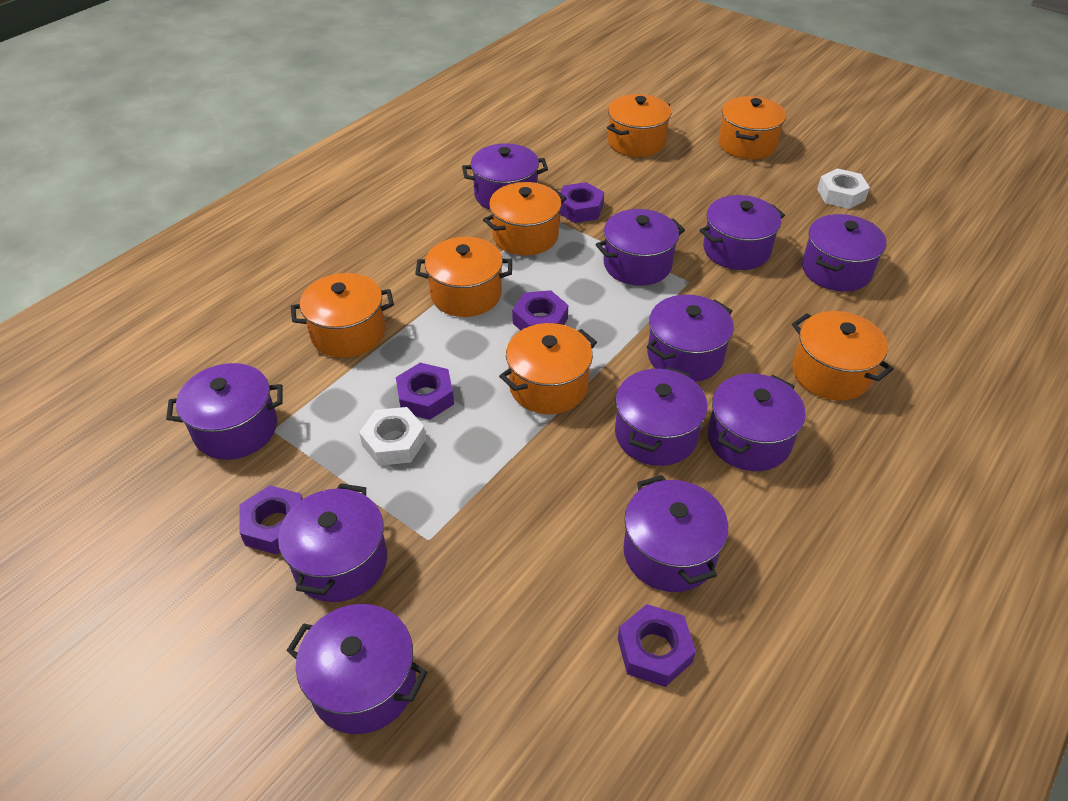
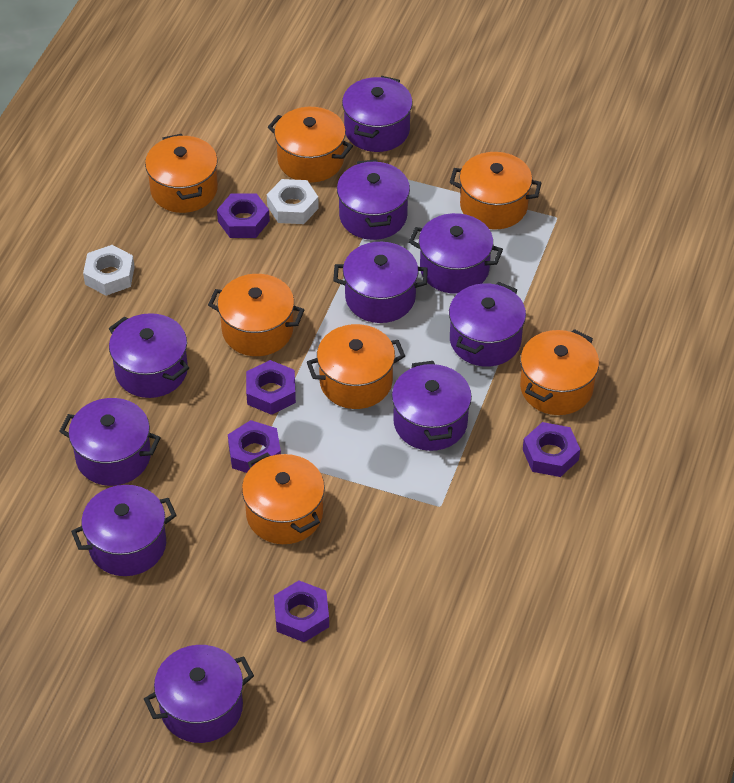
purple pot: [166,363,282,460] [278,483,387,602] [286,604,427,734] [462,143,548,210] [595,209,685,286] [615,367,708,466] [623,475,728,592] [647,295,734,382] [700,195,785,270] [708,373,806,471] [802,214,887,292] = 11 -> [59,398,161,486] [71,485,177,576] [108,313,189,398] [144,645,254,743] [333,242,428,323] [337,159,410,240] [342,76,412,152] [392,361,472,451] [409,213,503,294] [449,282,526,367] = 10

